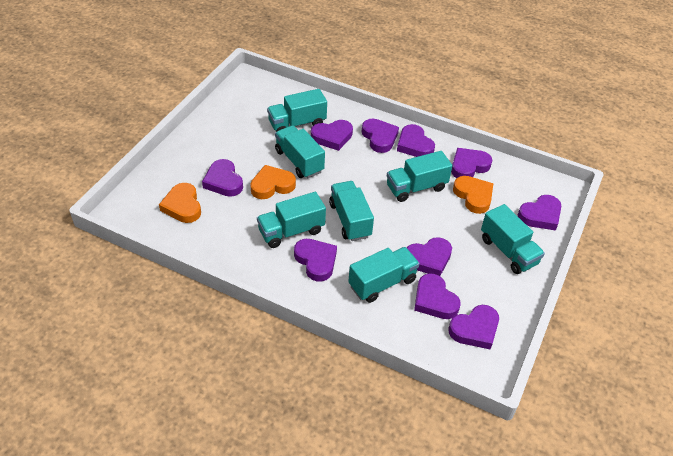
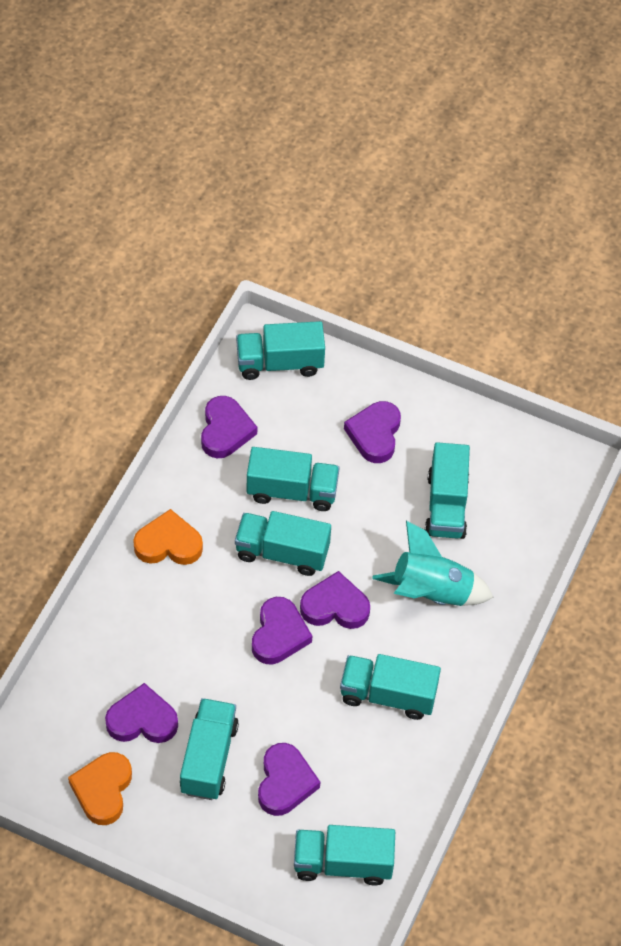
orange heart: [159,183,201,223] [250,165,296,199] [453,176,493,214] = 3 -> [68,752,132,825] [133,509,203,565] = 2
purple heart: [202,159,243,197] [294,239,337,282] [311,120,353,151] [362,119,399,153] [397,124,435,157] [407,237,452,276] [414,273,461,319] [449,305,499,349] [451,148,492,178] [518,195,561,231] = 10 -> [105,683,178,743] [201,396,257,458] [252,597,312,665] [258,743,320,816] [300,571,370,629] [344,401,401,463] = 6
turquoise rocket: none = 0 -> [372,521,493,606] = 1

